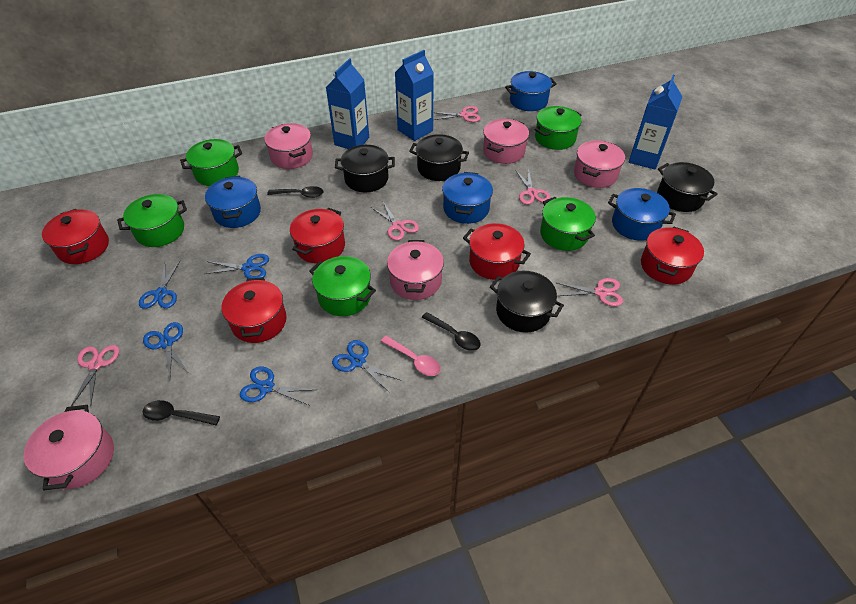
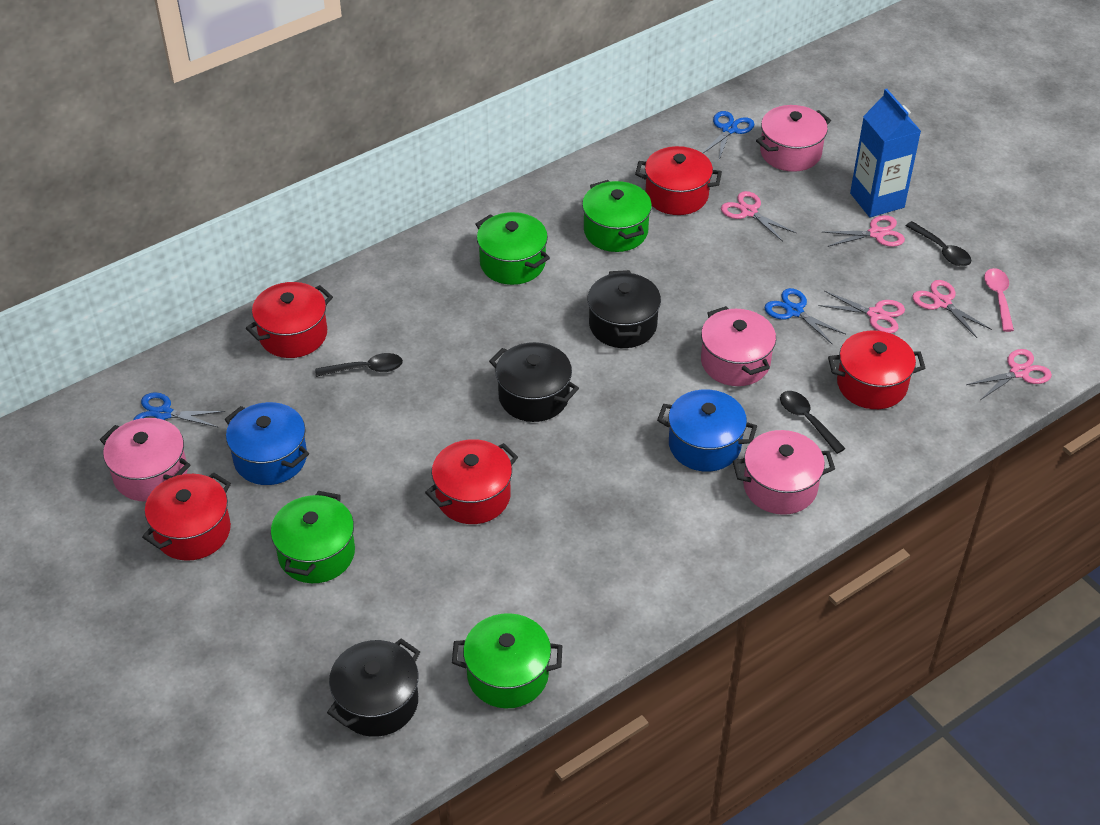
black pot: [335,145,395,192] [409,134,469,181] [490,271,564,333] [657,162,718,212] = 4 -> [327,638,420,737] [489,342,579,422] [588,270,661,348] = 3
blue carton: [326,58,369,149] [395,50,434,141] [629,75,682,170] = 3 -> [850,89,921,218] = 1
blue pot: [205,176,261,228] [442,172,493,224] [505,71,557,111] [608,188,676,241] = 4 -> [224,402,309,485] [657,389,757,472] = 2
blue scissors: [139,261,180,309] [143,322,188,379] [205,254,269,279] [240,366,316,406] [332,340,402,393] = 5 -> [133,392,225,428] [703,111,754,160] [765,288,845,344] = 3
green pot: [117,194,187,247] [180,139,242,186] [309,256,376,316] [535,106,581,150] [540,197,596,251] = 5 -> [271,491,355,583] [452,613,562,708] [475,212,550,285] [582,180,652,252] = 4
pink pot: [24,405,114,490] [264,123,313,169] [387,240,444,300] [483,119,529,164] [574,140,625,188] = 5 -> [100,418,190,502] [701,306,776,386] [733,430,835,515] [756,105,831,172] = 4

